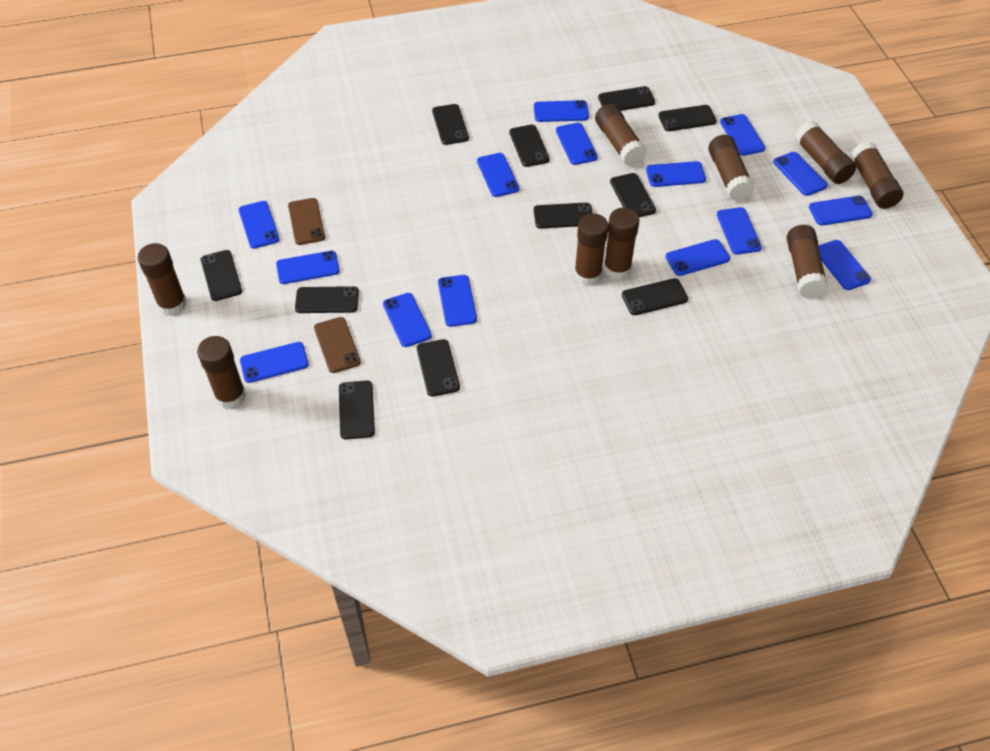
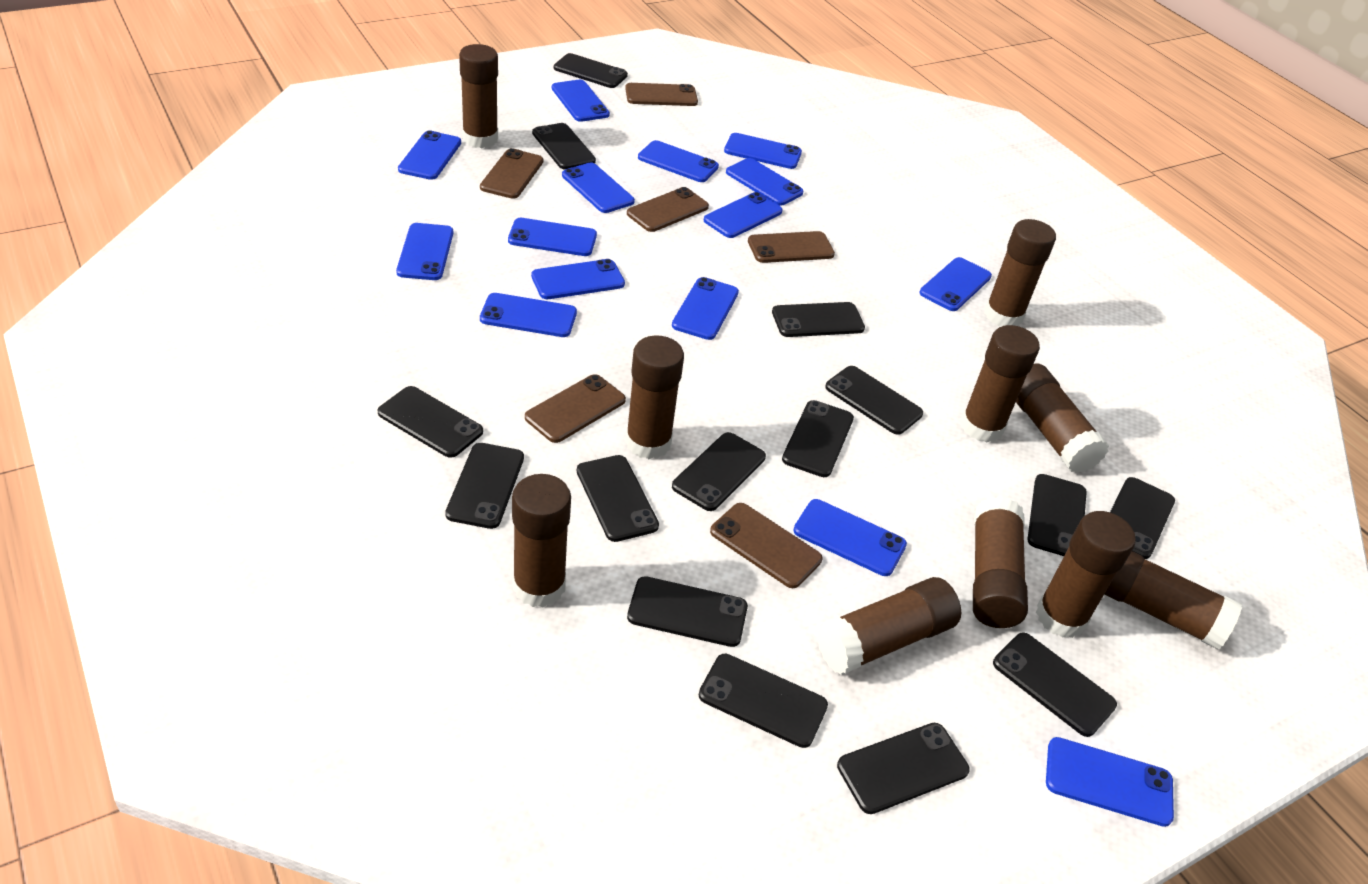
black phone: [201,250,242,301] [295,286,359,313] [339,380,375,439] [417,339,460,397] [432,104,469,145] [509,125,550,167] [534,202,593,229] [598,86,655,111] [610,173,656,217] [622,278,688,315] [658,105,717,131] = 11 -> [377,386,483,458] [445,443,524,529] [532,123,596,170] [554,53,628,88] [577,455,659,542] [627,576,748,647] [672,432,766,511] [699,654,828,748] [772,302,865,337] [782,400,854,477] [825,366,923,435] [837,723,970,814] [993,632,1117,737] [1027,474,1087,556] [1110,477,1175,559] = 15
brown glue stick: [138,243,187,315] [197,336,246,409] [574,213,609,285] [595,104,647,166] [603,208,639,279] [708,135,755,201] [787,225,828,298] [795,121,856,184] [850,142,903,209] = 9 -> [459,44,498,148] [512,474,571,607] [625,335,684,459] [817,577,961,675] [961,325,1040,443] [973,496,1028,628] [984,219,1056,326] [1016,363,1109,473] [1036,511,1136,638] [1104,551,1242,649] = 10
brown phone: [288,198,325,245] [314,317,361,373] = 2 -> [480,148,543,199] [525,374,626,443] [625,83,698,106] [627,187,709,232] [710,503,822,588] [748,231,835,263] = 6

